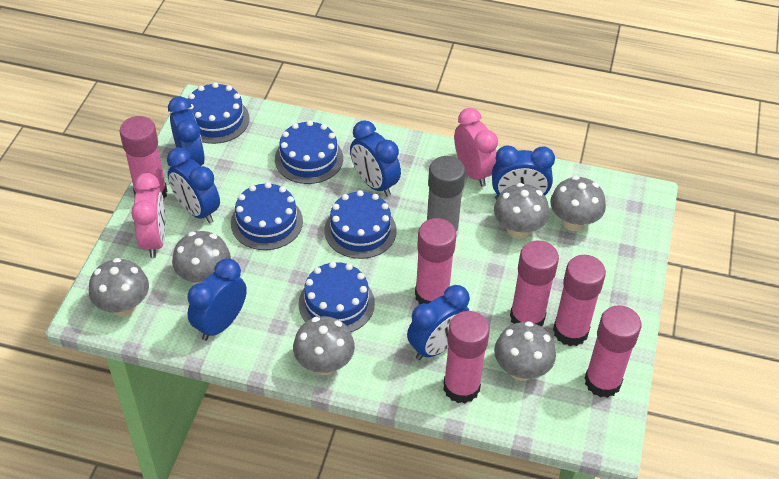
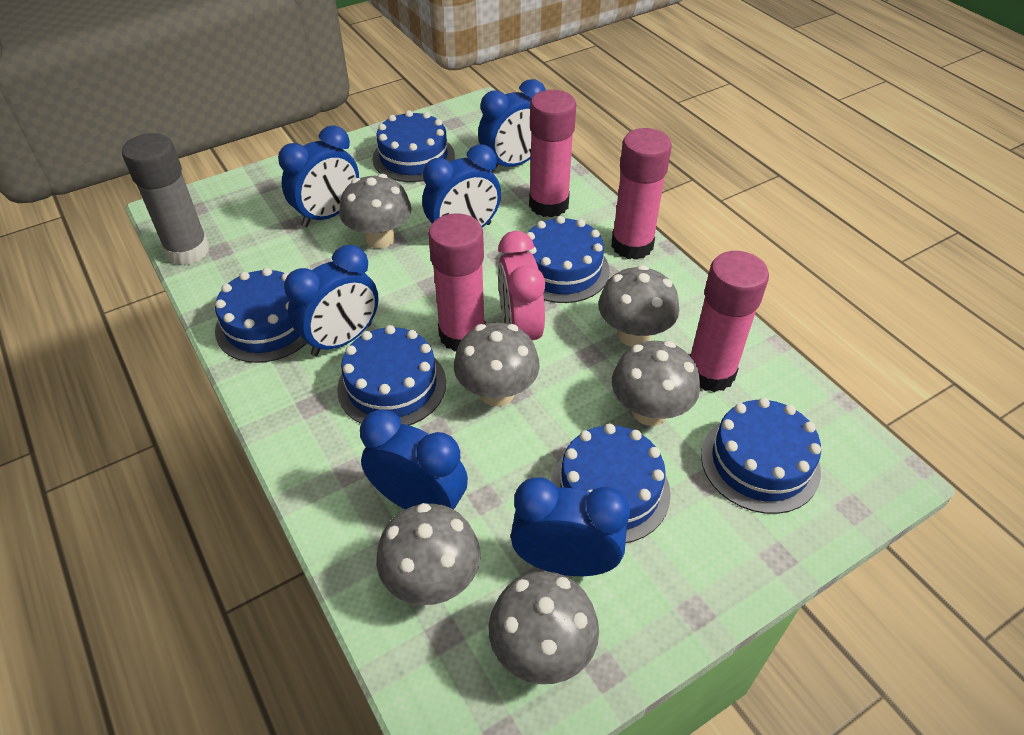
blue cake: [188,82,250,144] [231,182,303,250] [275,120,343,184] [298,261,375,332] [324,190,397,259] = 5 -> [215,268,307,363] [337,325,446,425] [373,110,455,182] [522,216,610,303] [551,423,671,543] [701,398,821,514] = 6
pink clock: [131,173,166,258] [454,108,498,187] = 2 -> [498,231,545,340] = 1
pink glue stick: [120,116,167,198] [415,218,456,305] [443,311,490,403] [510,241,559,326] [553,255,606,346] [585,305,641,398] = 6 -> [428,213,486,352] [529,90,576,217] [611,128,672,260] [689,251,769,392] = 4

